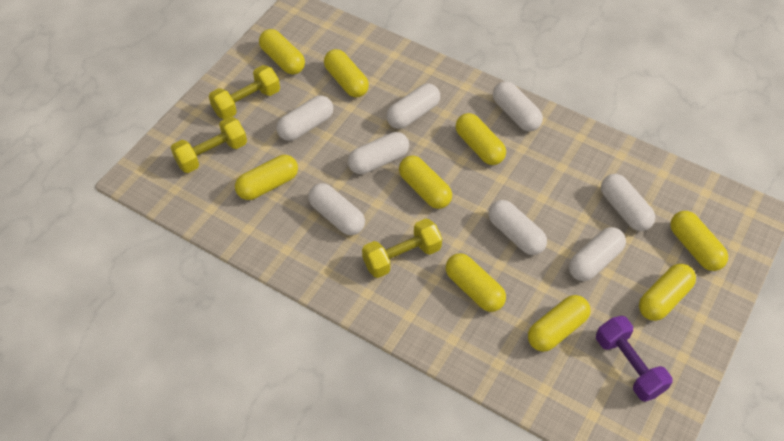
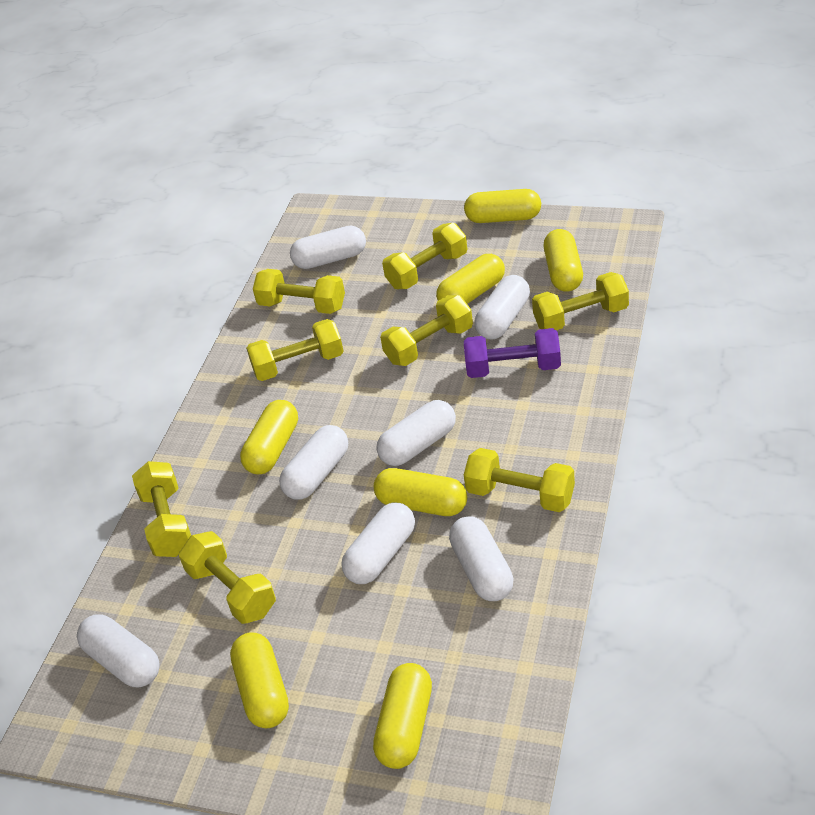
white capsule: [276,96,333,141] [308,183,365,235] [348,132,409,174] [386,84,440,129] [489,200,547,255] [493,81,543,132] [569,227,626,281] [601,174,655,231] = 8 -> [77,614,160,687] [279,425,348,500] [290,226,366,269] [341,503,415,584] [376,400,456,466] [449,516,514,601] [475,275,530,340] = 7
yellow capsule: [235,155,298,200] [259,29,305,75] [324,49,369,97] [399,155,452,209] [446,253,506,312] [456,113,506,165] [528,295,591,352] [639,264,696,321] [670,211,728,271] = 9 -> [230,632,289,728] [240,400,298,474] [373,663,432,769] [374,468,467,516] [436,254,505,304] [464,189,541,223] [544,229,583,292] = 7
yellow dumbbell: [171,117,247,173] [209,65,280,119] [362,218,442,278] = 3 -> [132,461,191,557] [179,531,276,624] [246,319,344,381] [253,269,345,314] [380,295,473,366] [382,223,467,289] [464,448,575,512] [532,272,629,330] = 8

